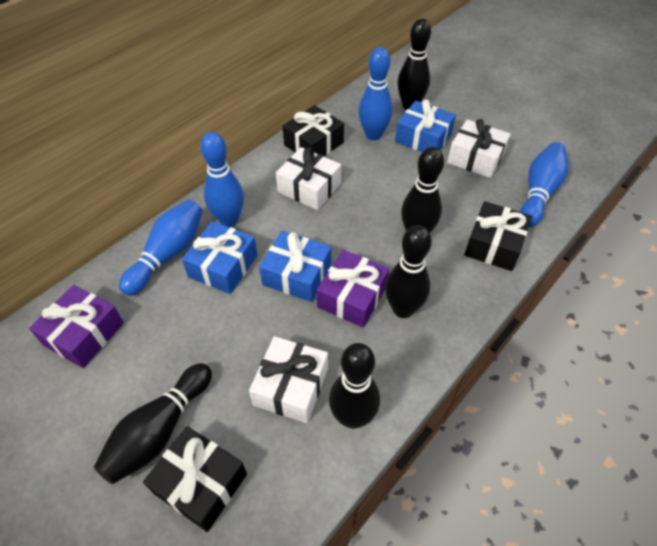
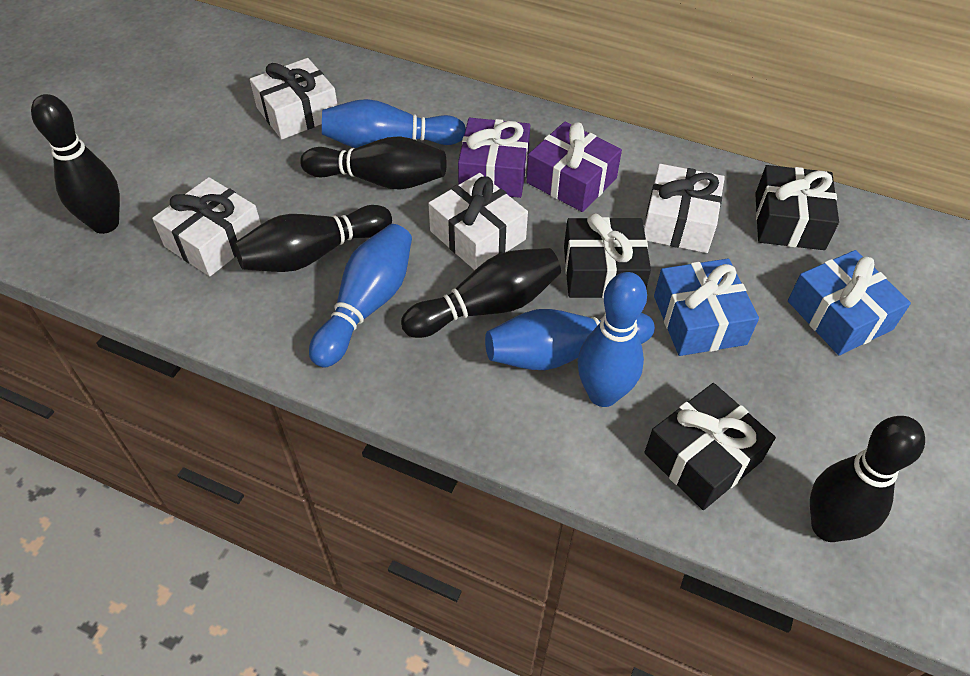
blue gift: [182,221,257,294] [259,231,331,302] [395,99,456,152] = 3 -> [654,259,759,356] [788,250,911,355] = 2
white gift: [249,336,328,423] [276,147,341,210] [447,119,511,178] = 3 -> [152,177,261,276] [250,58,337,139] [428,173,528,270] [644,164,725,253] = 4

